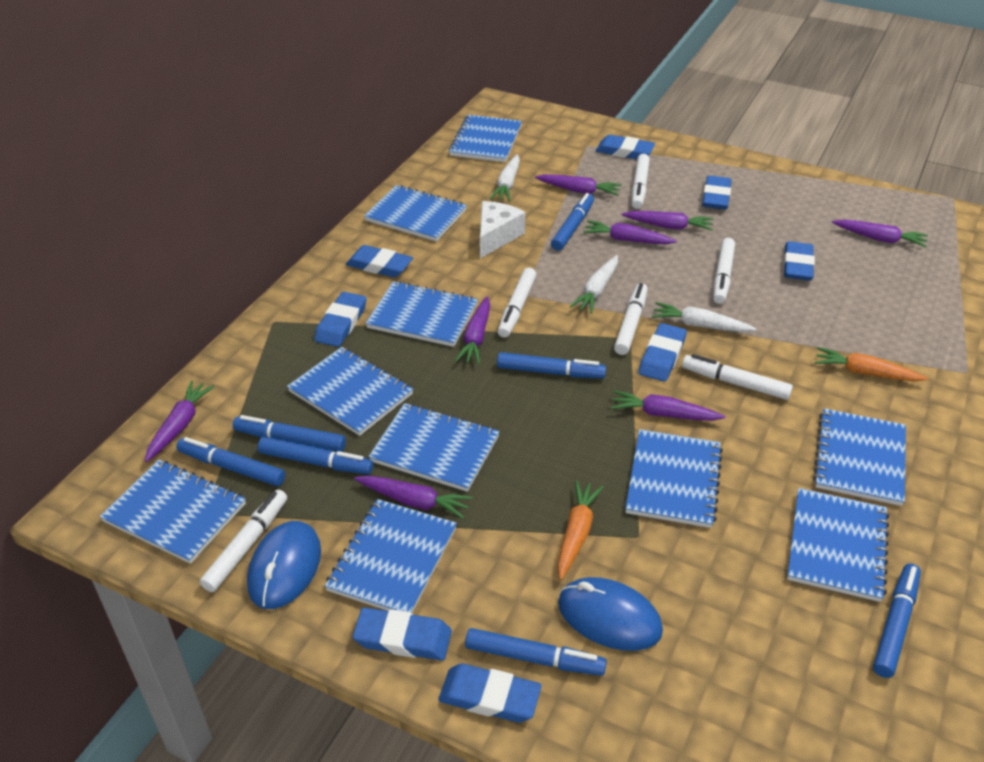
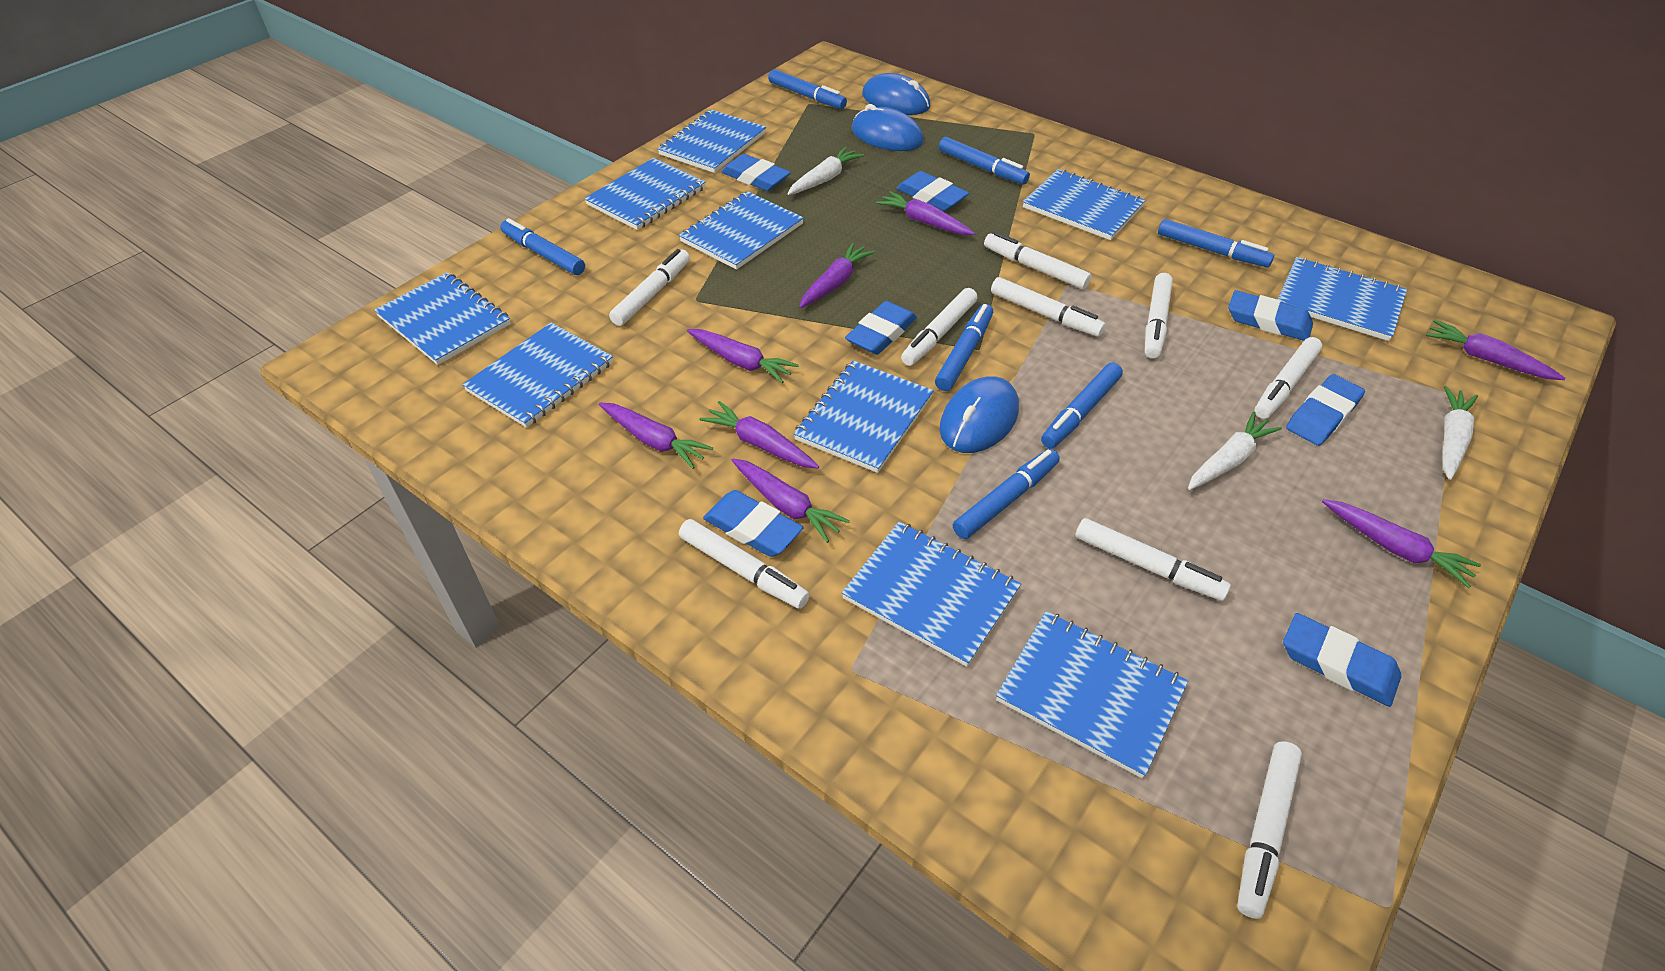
blue eraser: [314,292,366,347] [346,245,413,278] [353,607,452,660] [438,663,542,723] [596,135,655,159] [638,323,687,382] [702,175,732,210] [784,241,815,281] = 8 -> [703,490,804,557] [721,154,791,191] [845,301,917,355] [896,171,969,211] [1228,290,1313,341] [1283,613,1401,707] [1286,374,1365,446] = 7
blue mouse: [247,521,321,609] [558,577,663,651] = 2 -> [852,104,924,151] [862,73,931,115] [940,376,1019,453] = 3
orange carrot: [557,480,604,580] [815,347,928,381] = 2 -> none = 0
white cheese: [480,201,526,258] = 1 -> none = 0
white marker: [200,490,287,592] [498,268,536,338] [614,283,648,355] [632,154,650,209] [682,354,793,400] [713,238,735,304] = 6 -> [609,249,690,326] [679,519,809,609] [901,288,977,366] [984,232,1091,289] [991,277,1106,336] [1076,518,1231,601] [1145,273,1173,359] [1237,741,1302,919] [1255,337,1322,419] = 9

